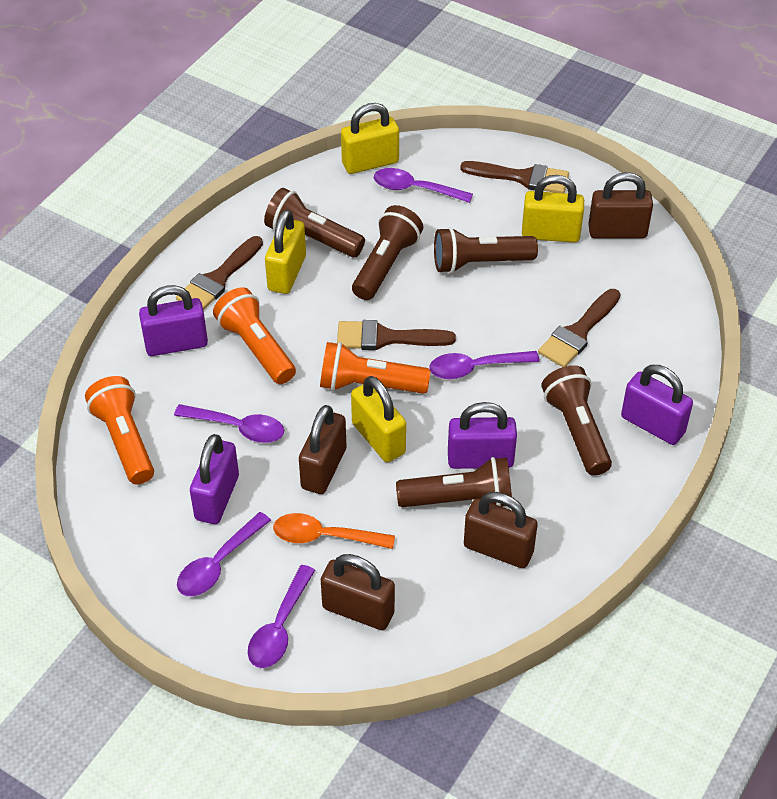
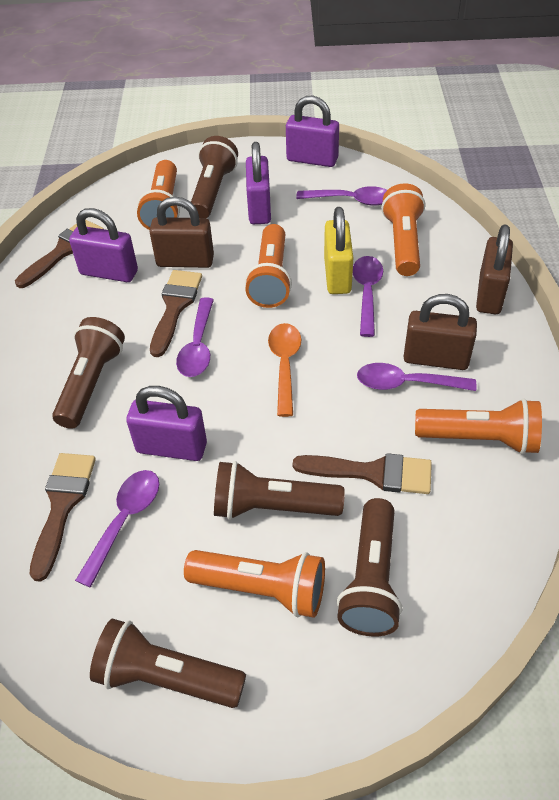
brown padlock: [299,405,346,494] [321,554,395,630] [464,492,538,568] [588,172,653,239] = 4 -> [149,197,214,268] [404,294,477,370] [476,224,513,314] = 3
orange flashlight: [85,376,154,484] [213,287,296,384] [320,342,431,394] = 3 -> [137,160,180,230] [184,550,325,618] [245,224,292,308] [381,183,425,276] [415,398,542,455] = 5
yellow padlock: [265,209,306,294] [341,103,399,174] [351,376,406,462] [522,175,584,243] = 4 -> [324,207,353,294] = 1

